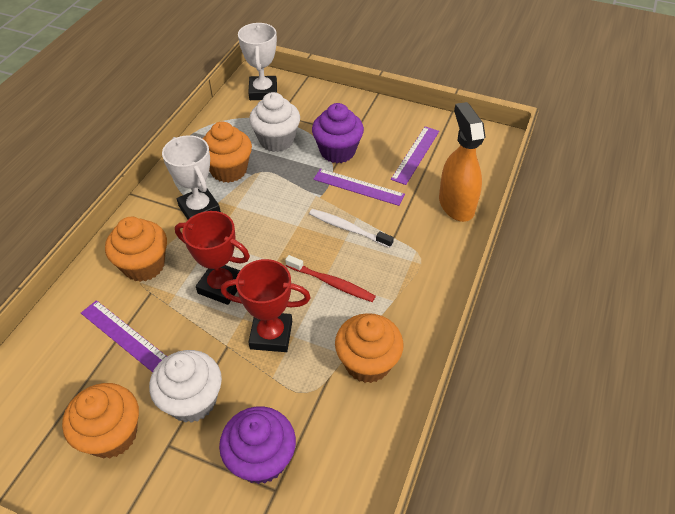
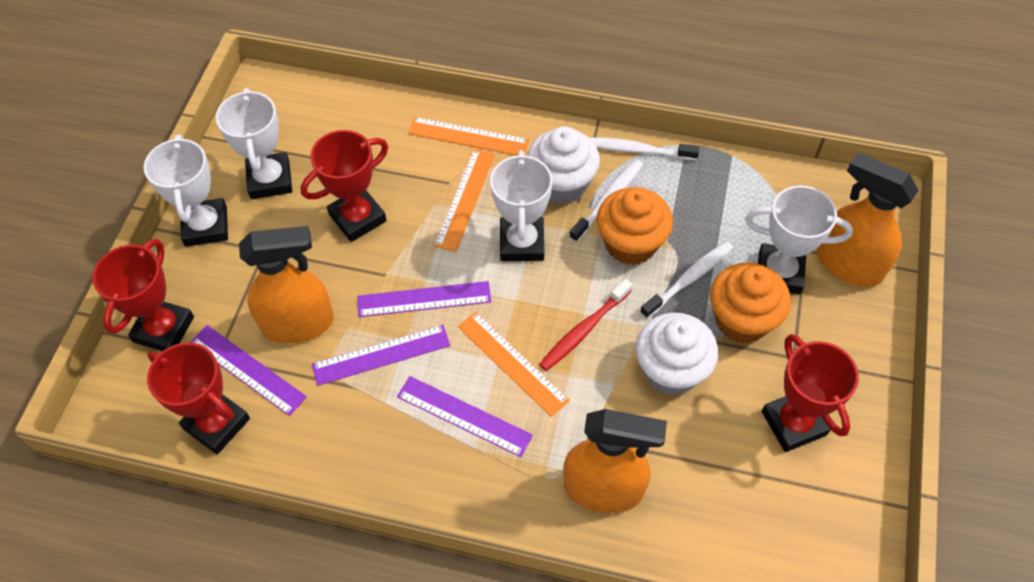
orange cupcake: [62,383,139,459] [105,217,167,282] [202,121,252,183] [335,313,403,383] = 4 -> [596,187,673,265] [710,262,791,343] = 2
orange ruler: none = 0 -> [408,117,529,156] [434,149,495,252] [458,312,570,417] = 3
orange spray bottle: [439,102,485,222] = 1 -> [239,226,334,344] [563,409,667,513] [817,152,919,287] = 3
purple cupcake: [219,406,296,484] [312,103,364,163] = 2 -> none = 0
purple ruler: [81,300,167,372] [313,168,405,206] [391,127,439,185] = 3 -> [190,325,307,416] [312,325,450,386] [357,281,491,317] [397,376,533,457] = 4
red trophy: [175,211,250,305] [221,259,311,352] = 2 -> [92,239,194,351] [147,342,250,454] [301,130,388,242] [762,334,859,452] = 4
white toothbrush: [309,209,394,248] = 1 -> [569,159,644,242] [589,137,700,160] [640,241,733,319] = 3
white trophy: [162,135,221,220] [238,23,277,100] = 2 -> [143,135,228,247] [216,88,292,199] [490,150,553,261] [745,185,853,294] = 4

